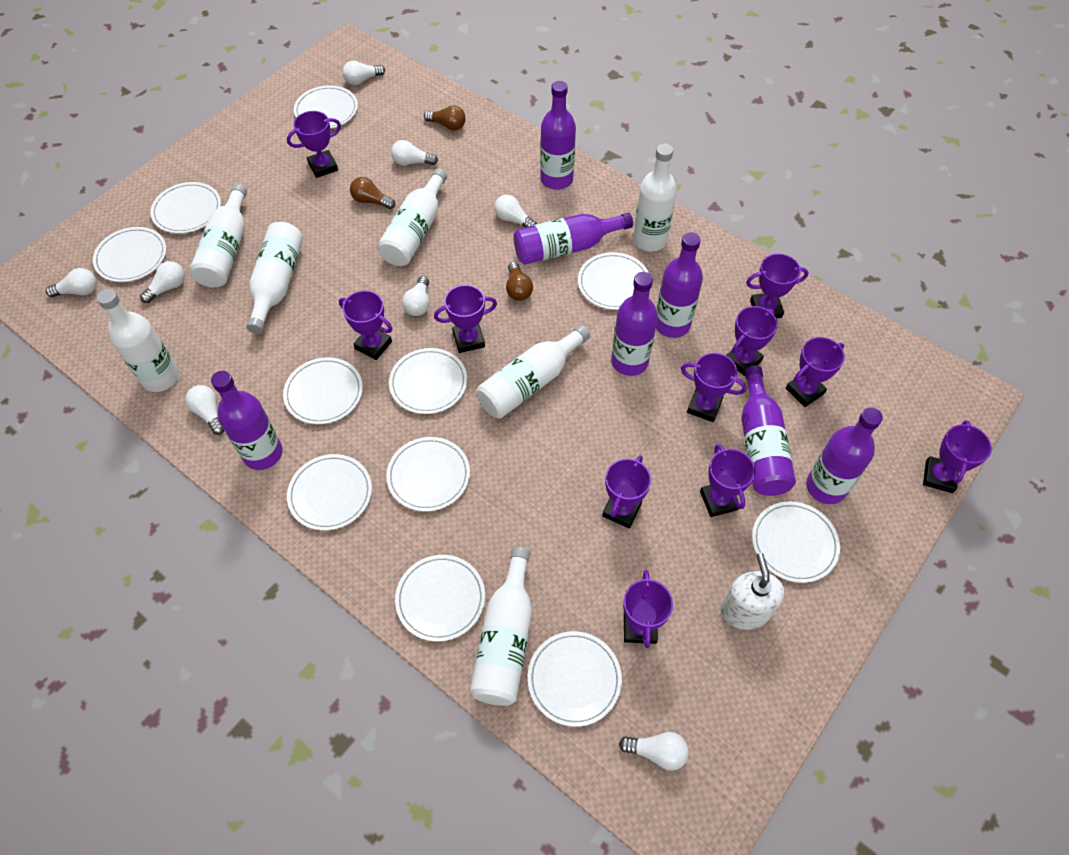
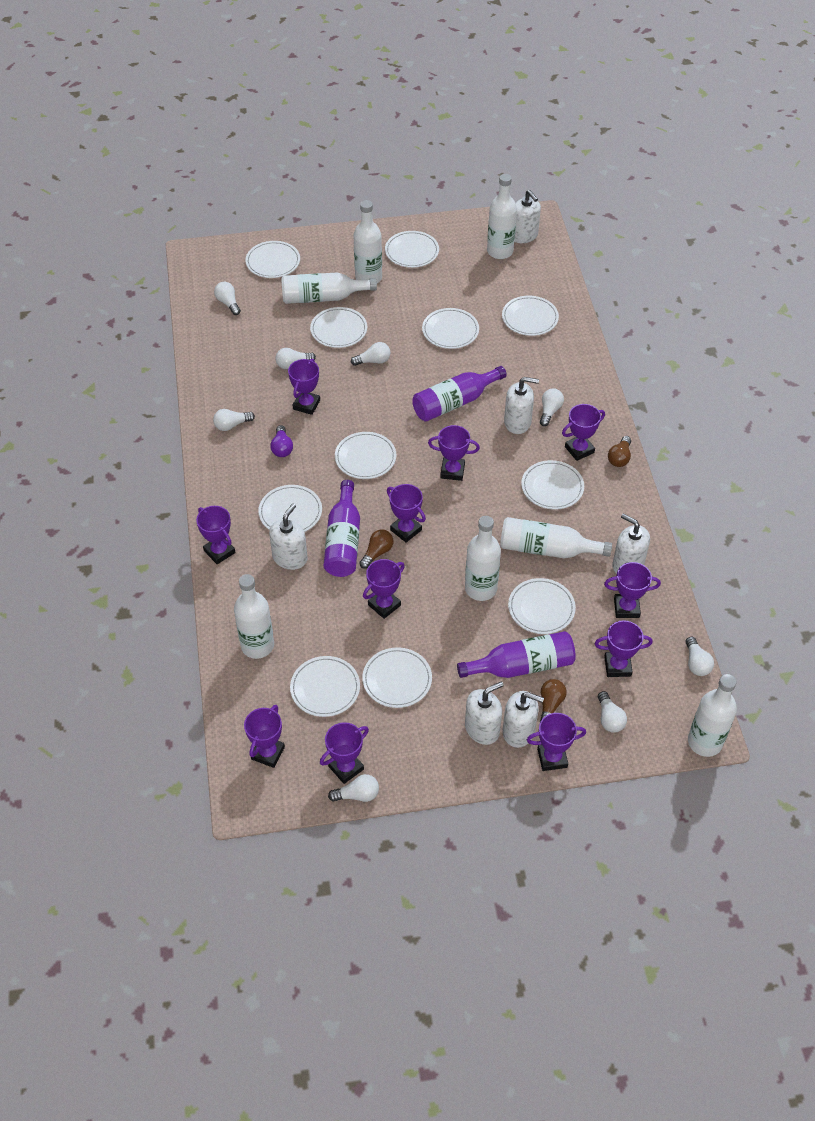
purple bottle: [211,371,283,470] [513,213,633,265] [540,81,576,190] [611,272,658,376] [656,232,703,338] [741,365,796,496] [806,407,883,504] = 7 -> [324,480,360,577] [412,366,507,422] [457,631,576,678] = 3
purple light bulb: none = 0 -> [270,425,293,457] = 1
white soap dispenser: [721,553,785,630] = 1 -> [269,504,308,570] [465,681,504,745] [503,691,544,748] [504,377,539,434] [514,190,541,243] [612,514,650,574] = 6

